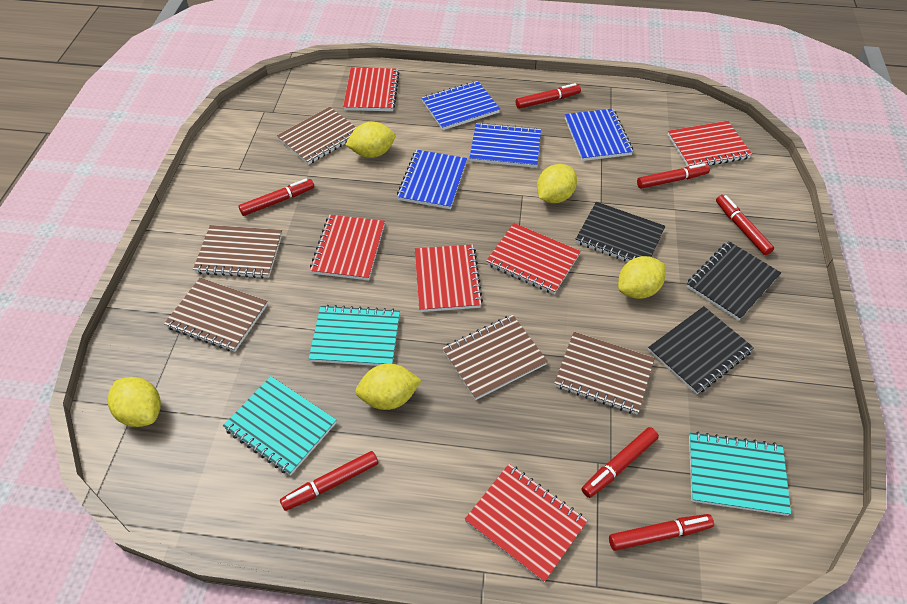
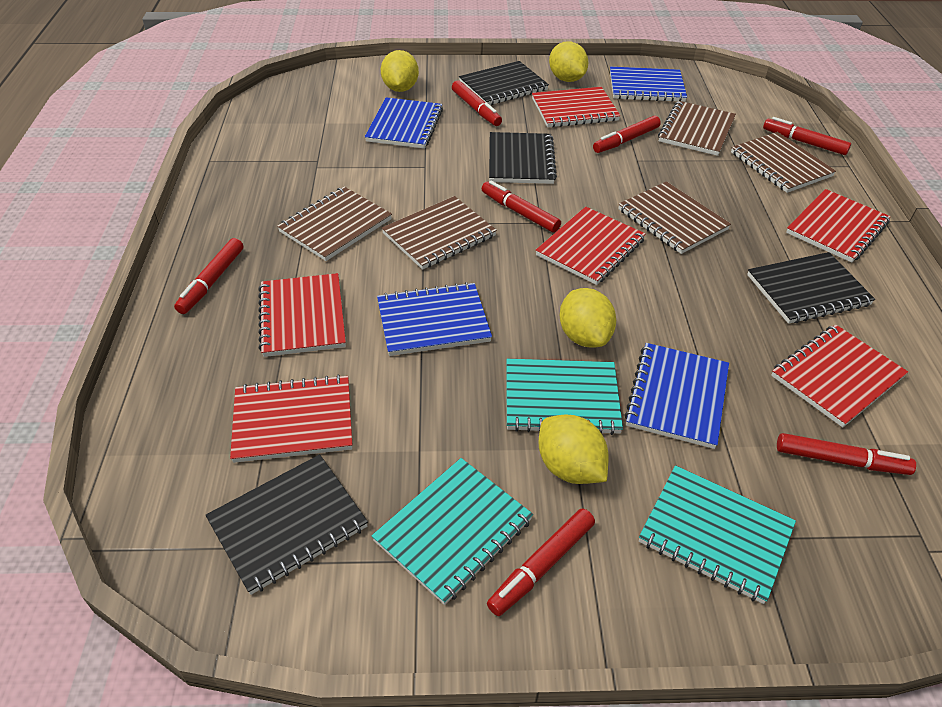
black notebook: [576,202,665,262] [648,306,754,394] [686,241,781,321] = 3 -> [205,454,368,595] [459,61,549,105] [489,132,557,184] [747,252,875,324] = 4
yellow lemon: [107,377,161,427] [345,122,395,158] [355,364,421,410] [537,164,577,203] [618,256,666,299] = 5 -> [381,50,419,92] [539,414,609,484] [549,41,589,82] [560,288,616,348] = 4

